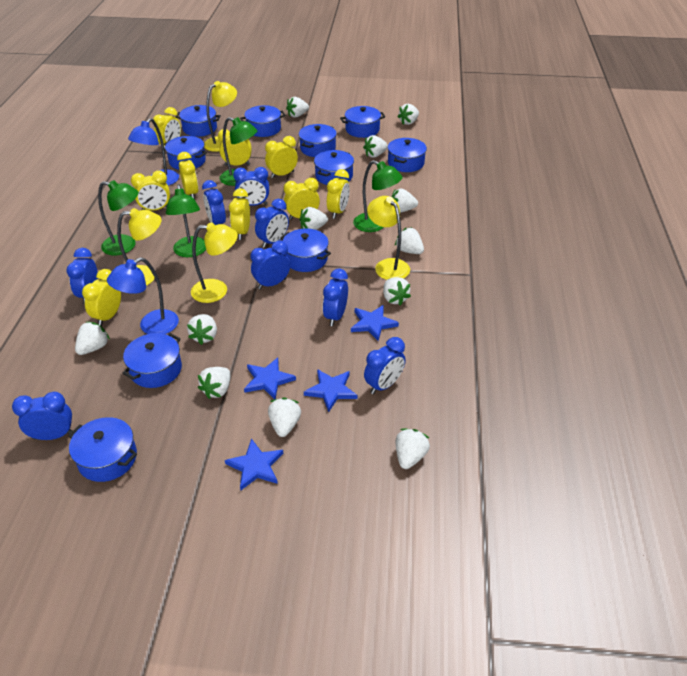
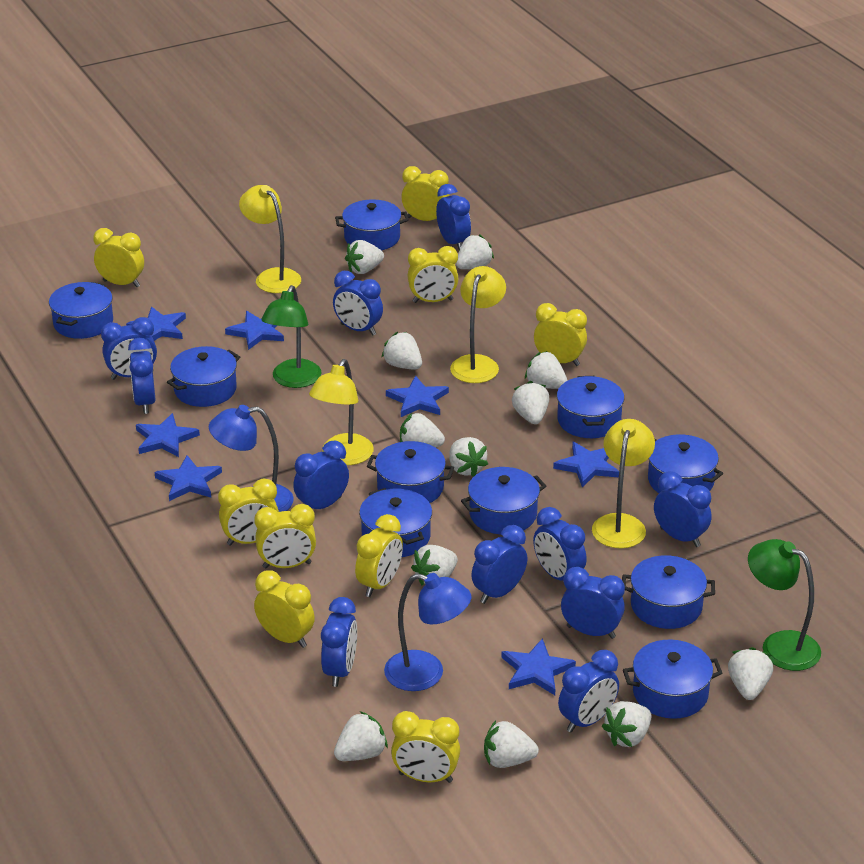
blue clock: [12,392,73,440] [66,248,98,304] [202,180,226,225] [233,167,269,206] [251,241,290,289] [255,199,289,248] [323,269,348,326] [364,337,406,394] = 8 -> [101,317,157,380] [128,338,156,414] [293,441,349,509] [321,597,357,687] [333,271,383,335] [436,184,471,250] [472,525,527,604] [533,507,586,581] [558,650,619,733] [561,567,625,639] [654,471,711,547] = 11
blue star: [225,438,283,490] [244,358,296,399] [304,369,357,412] [351,305,399,341] = 4 -> [126,307,186,341] [136,413,200,457] [155,455,222,501] [225,311,284,350] [386,376,449,417] [501,638,576,695] [553,442,619,487] = 7
green lamp: [98,180,139,255] [166,184,206,257] [219,117,257,186] [353,160,403,232] = 4 -> [261,285,321,388] [748,539,821,671] = 2

